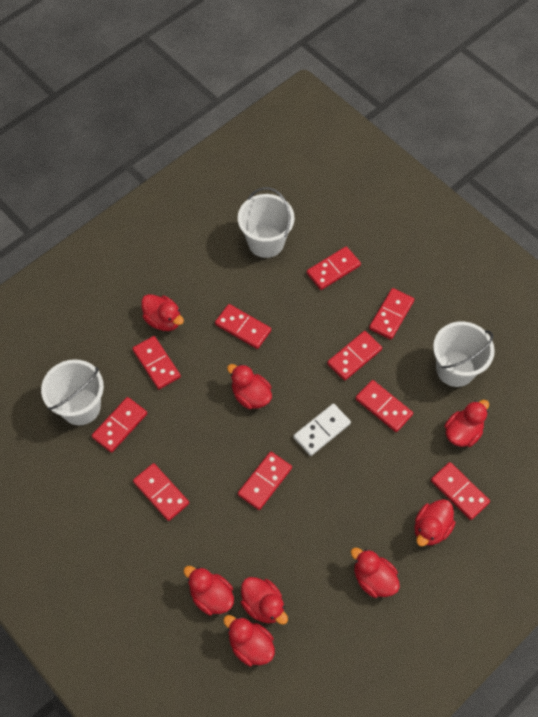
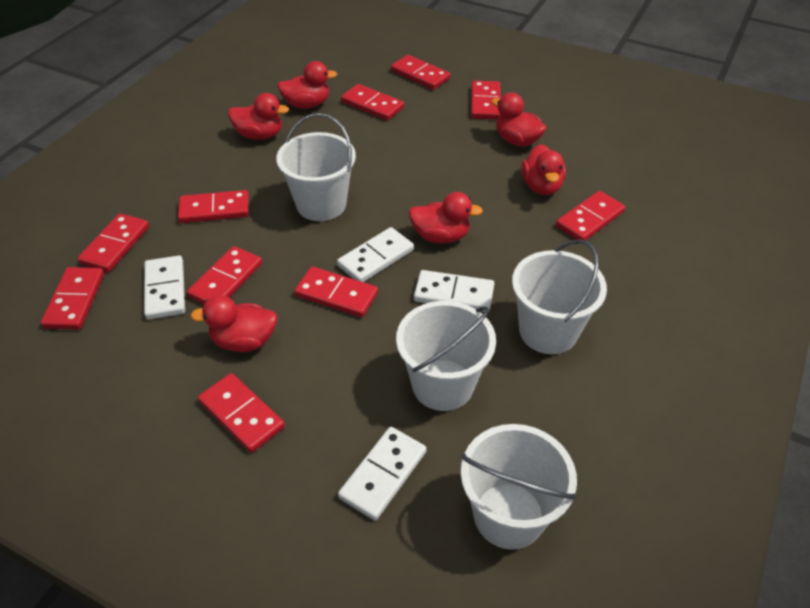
red duck: [141,294,184,331] [183,566,234,615] [223,615,275,666] [227,364,272,409] [241,577,288,625] [351,547,400,598] [414,499,456,546] [444,400,489,447] = 8 -> [190,295,277,352] [228,93,289,140] [277,61,337,109] [409,192,483,243] [491,92,547,147] [521,144,566,195] = 6
white bucket: [41,359,104,425] [238,187,294,258] [433,321,495,387] = 3 -> [276,113,356,221] [396,301,496,411] [461,424,577,550] [512,239,607,354] = 4
white domino: [293,404,351,456] = 1 -> [144,255,185,319] [337,227,414,282] [338,427,427,521] [414,270,495,312] = 4

